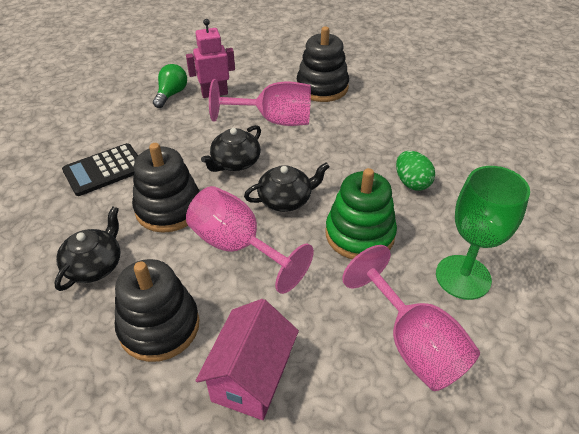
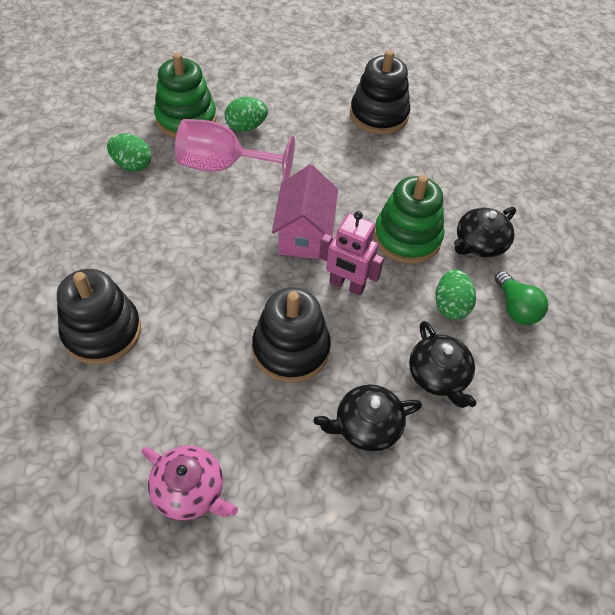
black calculator: [62,143,138,196] = 1 -> none = 0
green egg: [396,151,435,191] = 1 -> [107,134,152,171] [225,97,268,132] [435,270,476,319] = 3
green goblet: [436,166,530,300] = 1 -> none = 0
green stacking toy: [325,168,397,259] = 1 -> [154,53,217,138] [374,175,444,264] = 2
pink goblet: [186,186,314,294] [209,79,311,126] [342,245,480,391] = 3 -> [175,119,295,181] = 1
pink teapot: none = 0 -> [141,446,238,520] = 1

